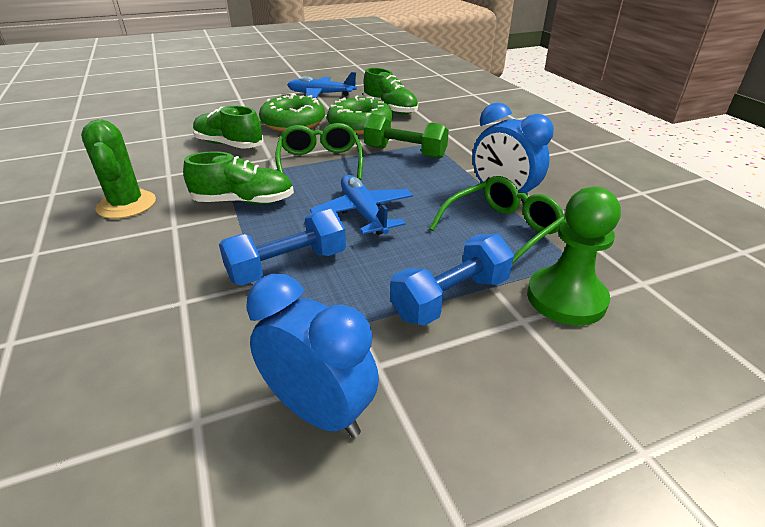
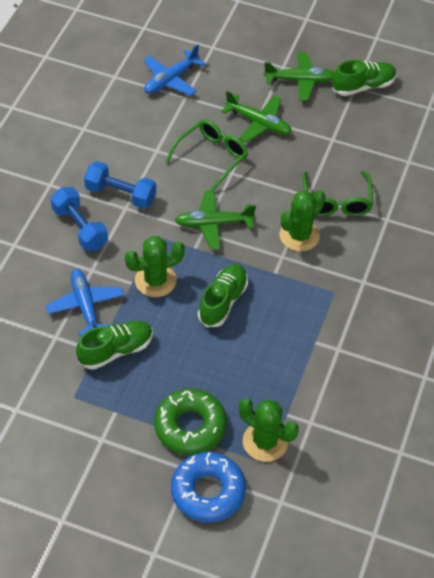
blue clock: [246,274,379,438] [473,102,554,204] = 2 -> none = 0
blue donut: none = 0 -> [171,452,246,523] = 1
green cactus: [81,120,156,219] = 1 -> [125,236,185,297] [239,398,299,462] [279,190,325,252] = 3
green donut: [259,93,325,131] [327,96,393,134] = 2 -> [154,388,227,455] = 1
green dumbbell: [364,113,449,159] = 1 -> none = 0
green pawn: [527,187,621,326] = 1 -> none = 0
green plane: none = 0 -> [175,190,256,249] [221,91,292,143] [264,52,334,101] = 3

